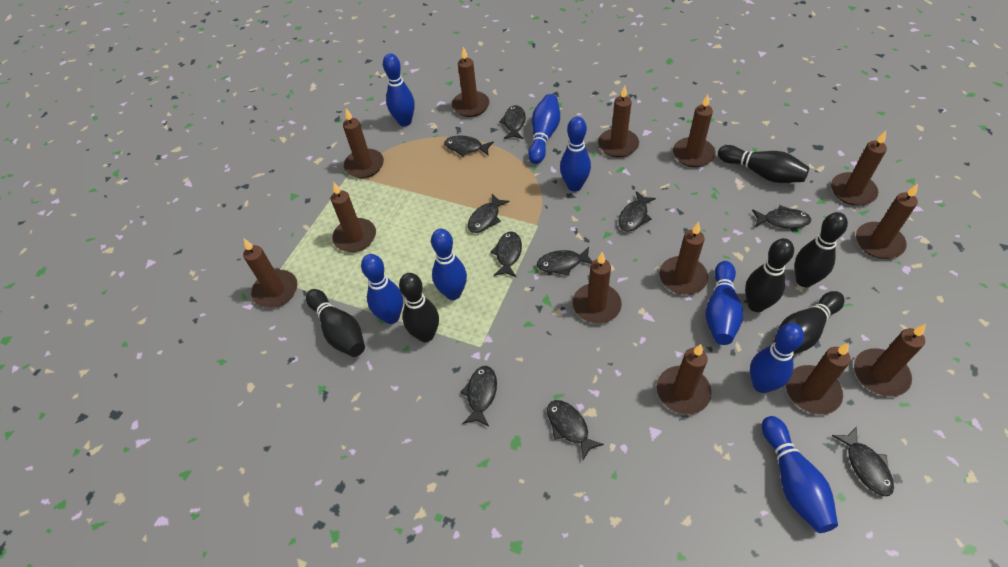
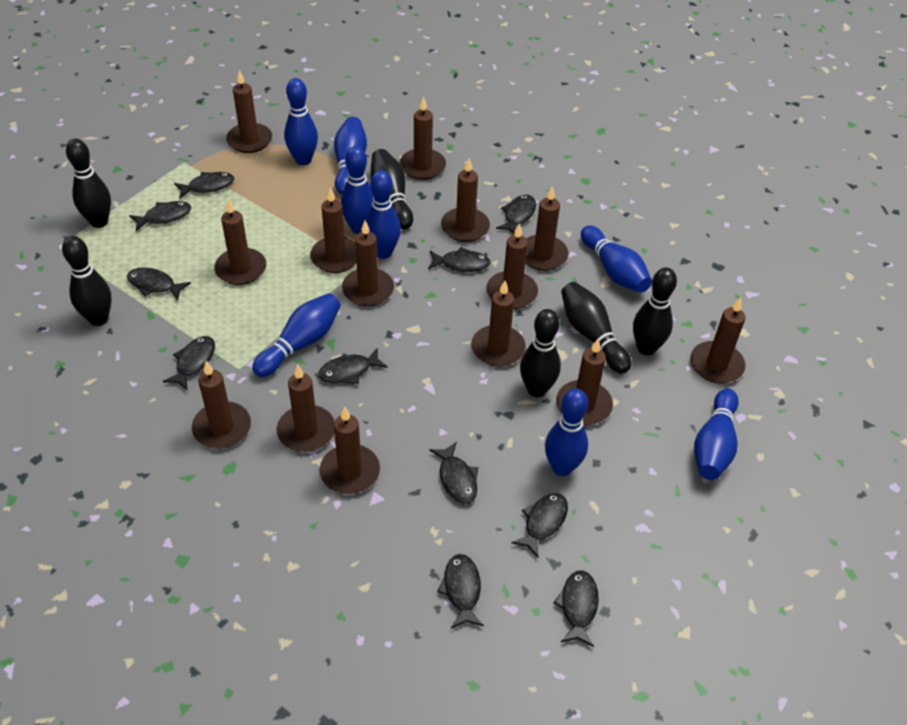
black fish: [444,135,494,157] [460,366,497,426] [468,194,509,233] [490,231,522,277] [499,105,526,139] [537,247,593,276] [547,400,604,460] [619,191,656,232] [752,205,811,229] [832,426,894,496] = 10 -> [127,267,191,300] [129,201,191,231] [163,336,215,391] [174,172,234,199] [318,347,388,384] [428,247,491,272] [429,442,478,504] [437,554,484,629] [496,194,536,233] [511,493,568,558] [553,570,599,647] = 11
brown candle: [243,239,297,308] [331,183,376,252] [343,108,384,178] [452,47,489,117] [573,252,622,324] [598,85,639,158] [657,344,712,414] [659,222,708,295] [673,94,716,167] [786,343,851,415] [831,131,887,206] [854,324,926,397] [856,184,918,259] = 13 -> [192,361,251,449] [214,199,266,285] [226,70,272,153] [277,364,335,452] [310,187,357,273] [320,406,380,494] [342,221,394,306] [400,97,446,180] [441,158,490,242] [471,281,526,367] [486,223,538,309] [526,186,568,271] [556,339,613,425] [691,298,746,383] = 14

